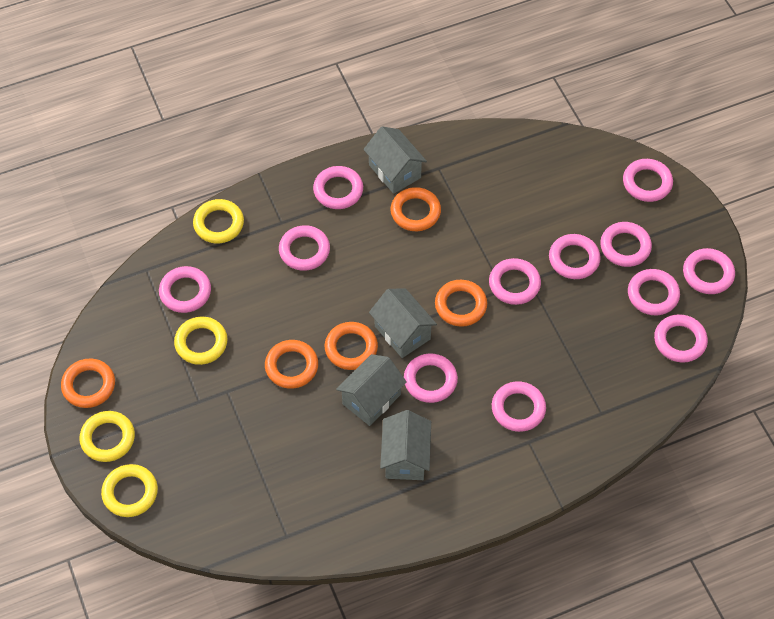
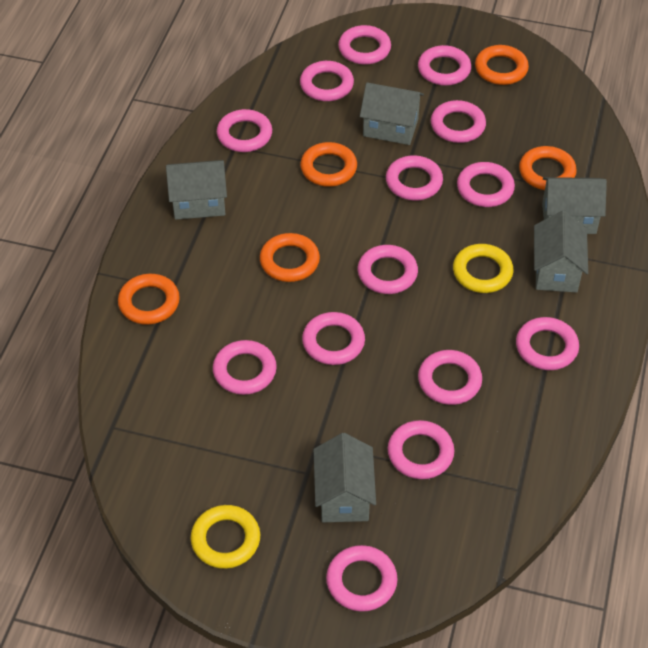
grey house: [336,354,407,426] [363,127,427,194] [369,288,437,358] [380,410,431,480] = 4 -> [166,160,227,220] [313,433,376,522] [360,83,424,145] [534,210,588,293] [542,177,607,234] = 5
pink ring: [159,266,211,313] [279,225,330,271] [313,166,363,209] [404,353,458,403] [489,258,541,305] [492,382,546,432] [549,234,601,279] [600,222,652,267] [623,159,673,202] [628,269,680,315] [654,314,708,363] [683,248,735,294] = 12 -> [213,340,277,395] [217,109,272,152] [300,61,354,101] [302,312,365,365] [326,545,398,612] [338,25,391,65] [358,245,418,294] [386,155,443,200] [388,420,454,479] [418,45,471,86] [418,350,482,405] [431,100,486,143] [457,162,515,207] [516,317,579,370] = 14
yellow ring: [79,411,135,462] [101,464,158,517] [174,317,228,365] [193,199,244,243] = 4 -> [191,505,260,569] [453,244,513,293] = 2

